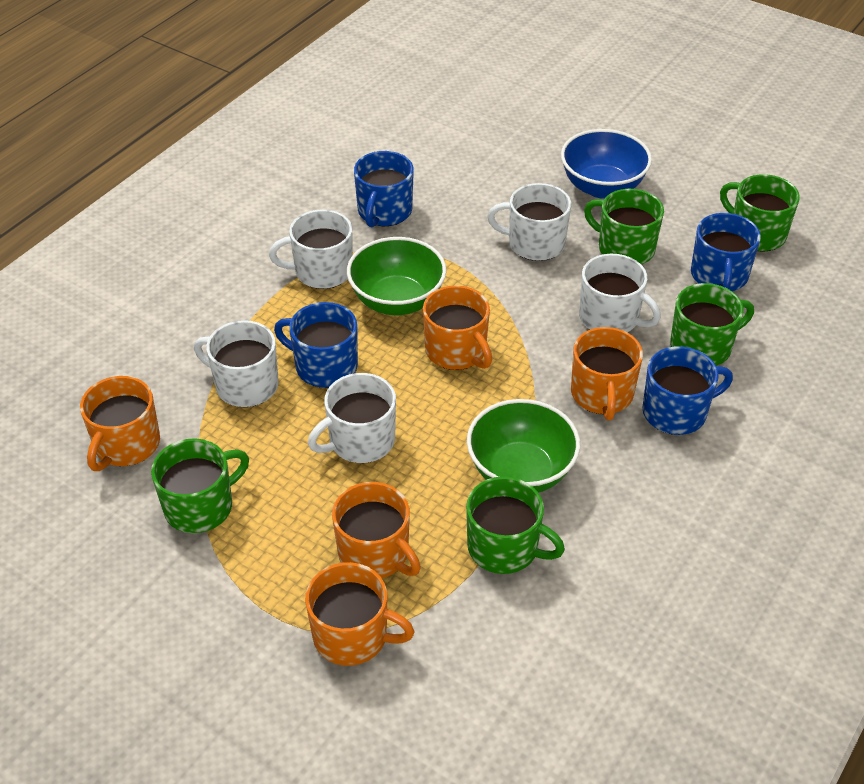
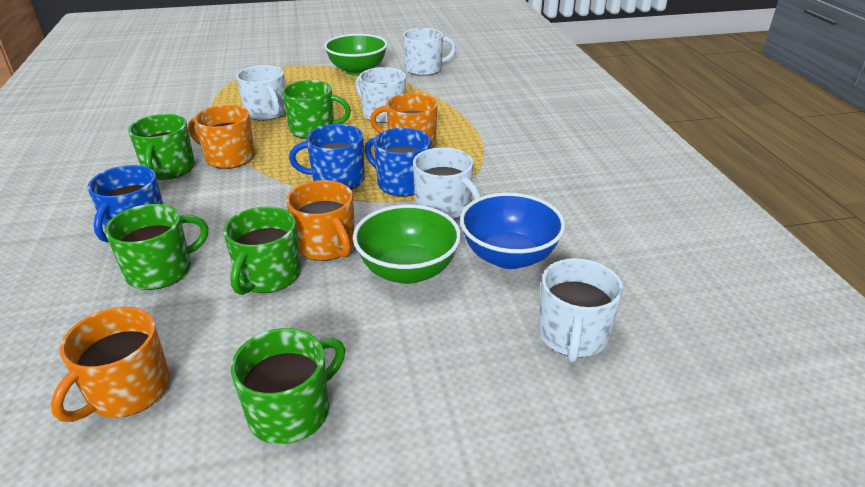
blue mug: [274,302,358,388] [354,151,414,227] [642,346,733,435] [691,213,761,291] = 4 -> [87,165,163,242] [289,124,365,190] [364,128,431,197] = 3
orange mug: [80,376,160,471] [305,562,415,666] [332,482,421,578] [423,285,492,370] [571,327,643,420] = 5 -> [51,307,170,422] [188,105,255,169] [286,180,355,261] [370,93,438,149] = 4

